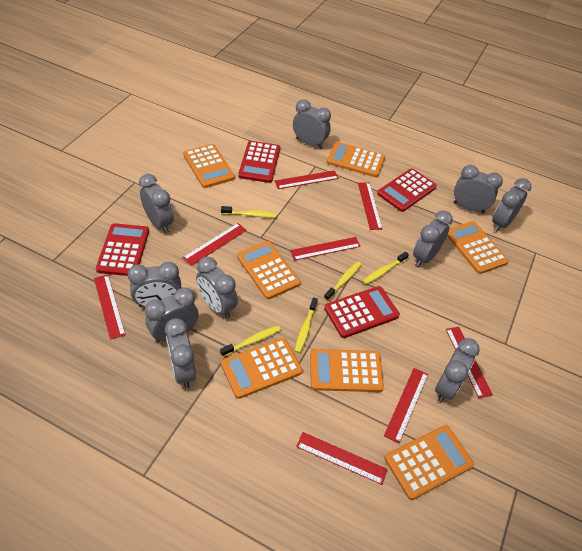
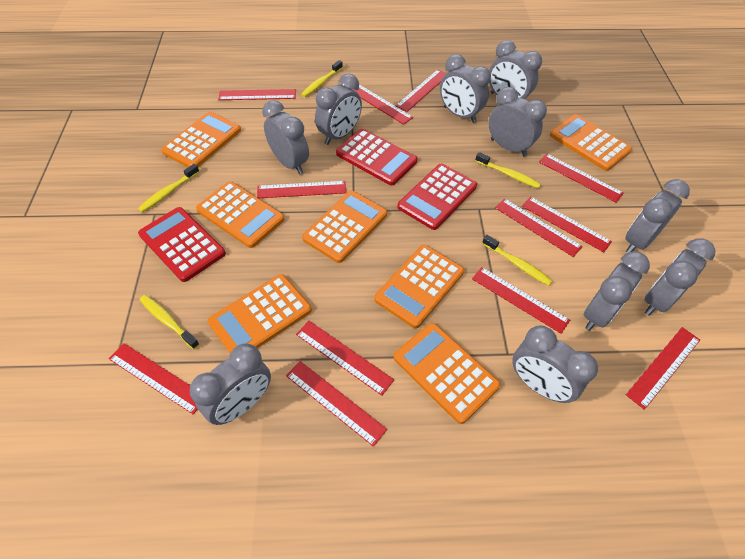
red calculator: [96,223,149,276] [238,141,280,183] [324,286,400,338] [377,168,437,212] = 4 -> [138,207,226,282] [336,129,418,185] [397,164,477,230] = 3
red ruler: [94,275,126,340] [183,223,247,266] [275,170,339,189] [290,237,361,261] [296,432,388,485] [358,182,383,230] [384,368,428,443] [446,327,493,398] = 8 -> [109,343,198,414] [218,89,296,100] [257,181,346,198] [286,361,387,447] [296,321,394,396] [353,84,413,125] [395,69,446,112] [472,267,570,334] [495,198,583,257] [522,197,612,252] [539,154,624,203] [626,327,700,410] = 12

